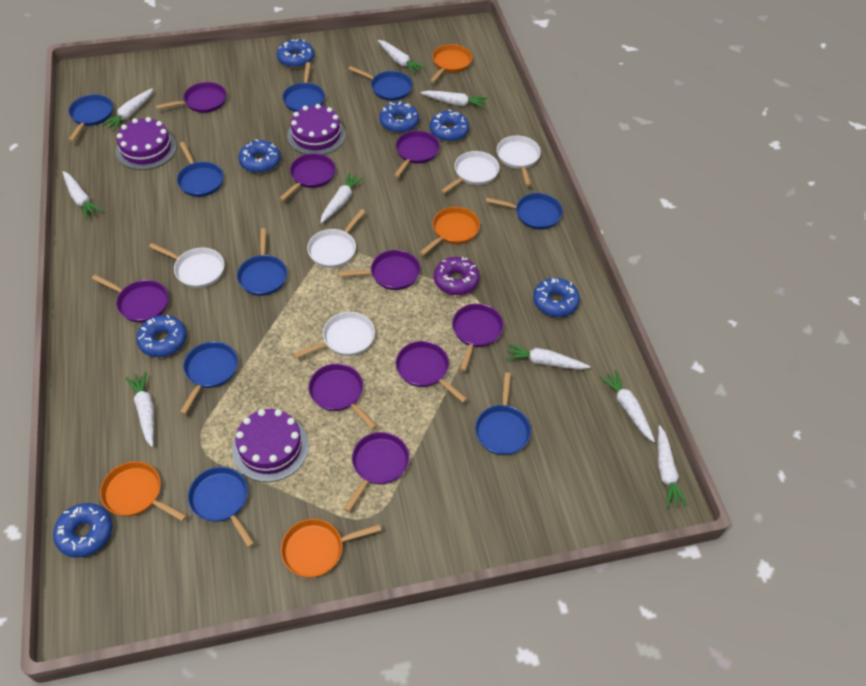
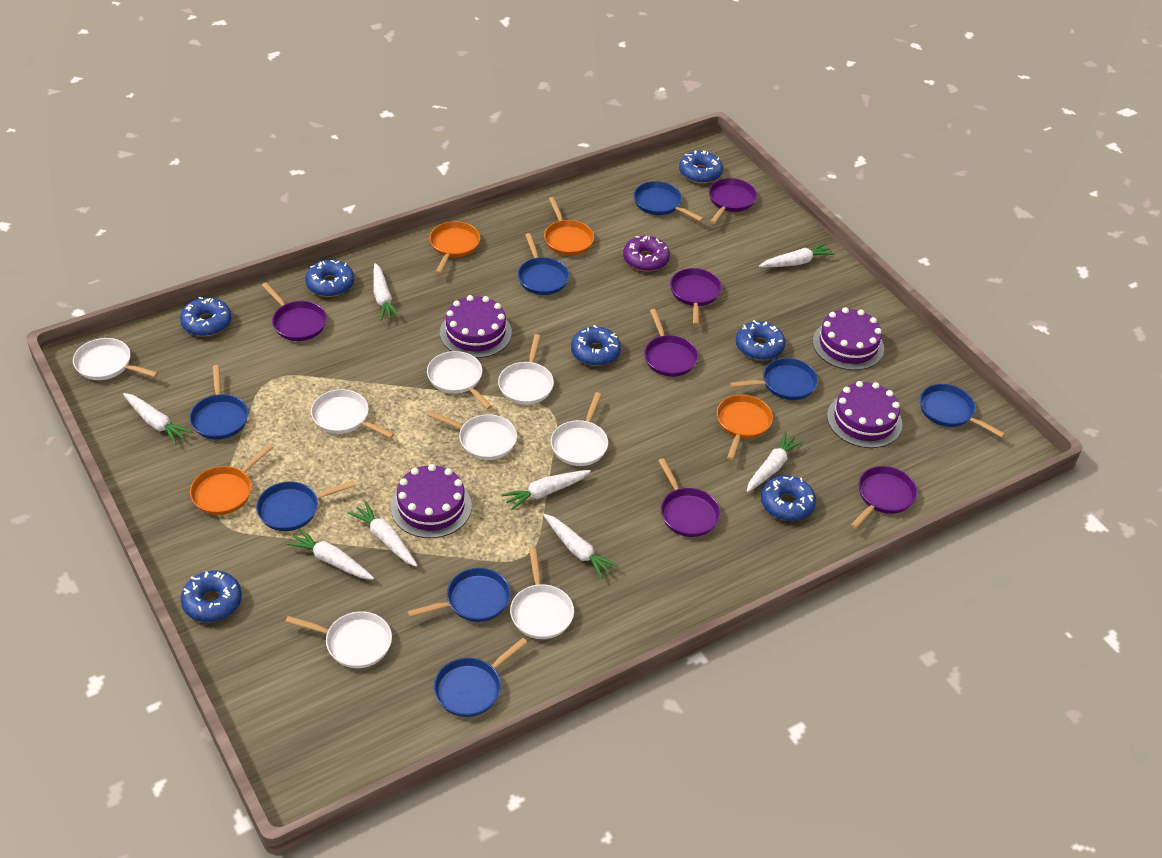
blue pan: [68,94,113,141] [177,142,224,197] [180,342,238,415] [188,467,254,548] [237,228,287,296] [282,62,325,112] [348,66,413,101] [475,373,531,455] [486,193,563,230] = 9 -> [189,365,248,440] [256,481,356,531] [407,568,511,622] [434,638,528,717] [518,233,569,295] [633,181,704,222] [730,358,818,400] [920,384,1005,438] = 8
purple cake: [116,117,177,170] [232,409,309,482] [287,104,346,155] = 3 -> [391,464,472,538] [440,295,512,358] [813,307,884,370] [827,381,902,448] = 4
purple pan: [92,275,169,322] [156,82,227,113] [279,153,335,201] [308,364,377,429] [338,250,420,290] [344,432,409,512] [394,131,440,178] [396,341,467,403] [452,304,504,371] = 9 -> [261,282,327,341] [644,309,698,377] [658,458,721,537] [670,268,722,325] [709,178,757,224] [851,466,917,529] = 6
white carrot: [63,171,103,219] [102,88,153,131] [126,371,154,447] [320,172,364,223] [378,40,425,75] [421,91,488,108] [505,343,590,370] [600,370,655,442] [658,425,688,508] = 9 -> [123,393,192,445] [286,528,374,580] [348,501,418,567] [373,263,400,321] [502,470,591,510] [543,514,619,579] [747,432,804,492] [759,243,835,267] = 8
white pan: [149,243,224,288] [293,312,375,359] [307,209,365,268] [441,151,499,193] [497,136,541,186] = 5 -> [73,338,158,380] [286,611,392,668] [311,389,394,438] [426,410,517,460] [427,351,492,409] [498,334,554,405] [510,548,574,639] [551,392,608,466] = 8

